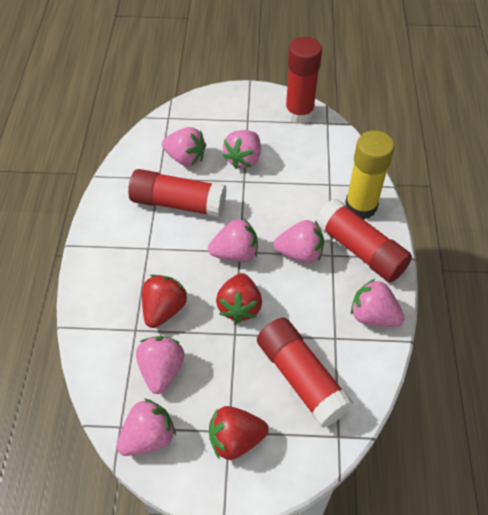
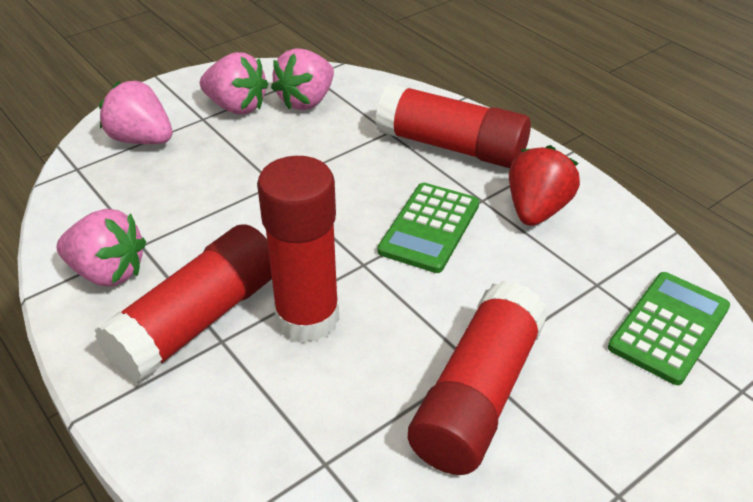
green calculator: none = 0 -> [378,183,479,273] [608,272,730,385] = 2
pink strawberry: [117,399,176,456] [136,336,185,394] [162,127,206,167] [208,219,258,262] [223,130,261,169] [273,220,324,264] [351,279,405,327] = 7 -> [57,209,146,286] [99,81,173,144] [200,52,269,115] [271,48,334,110] = 4
red strawberry: [142,275,187,328] [209,406,269,460] [216,273,262,323] = 3 -> [509,145,580,226] = 1
yellow glue stick: [345,131,394,220] = 1 -> none = 0

